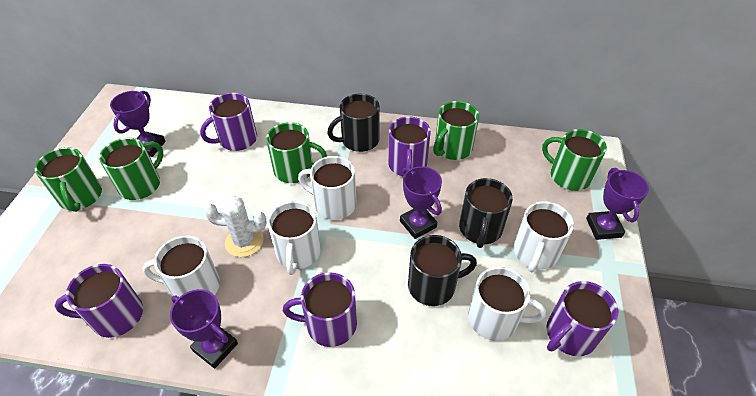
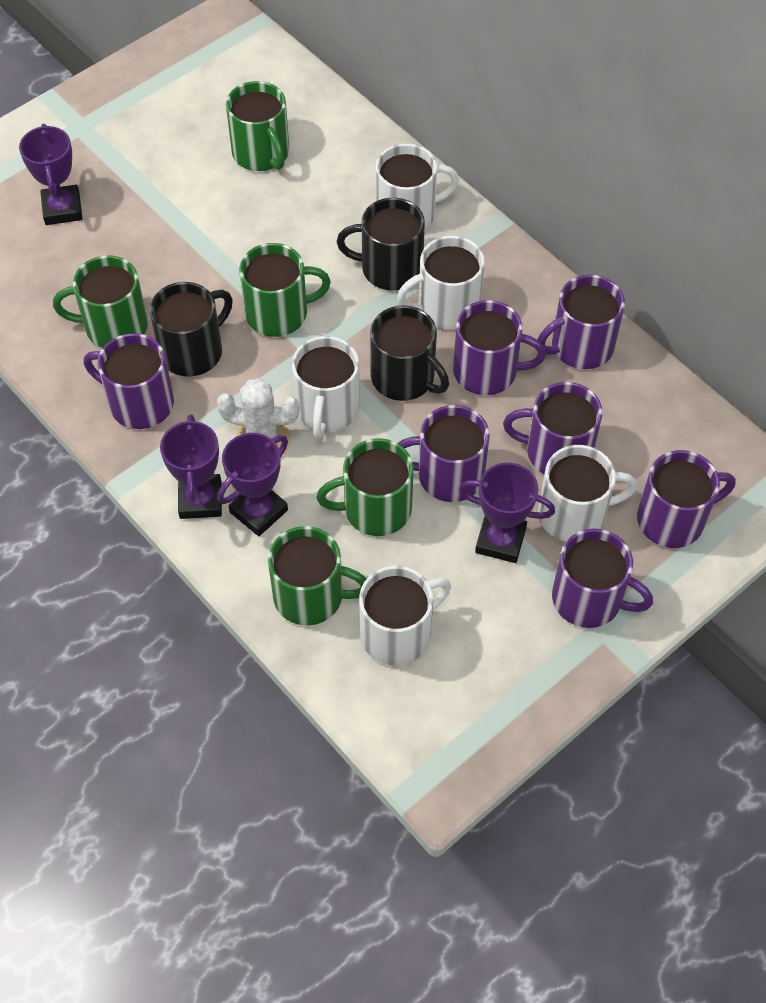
purple mug: [55,264,143,338] [200,93,257,151] [283,272,357,347] [388,117,431,176] [546,281,618,356] = 5 -> [84,333,174,429] [398,405,490,502] [453,300,546,395] [503,382,603,474] [538,275,625,369] [552,529,653,628] [637,450,736,548] = 7

